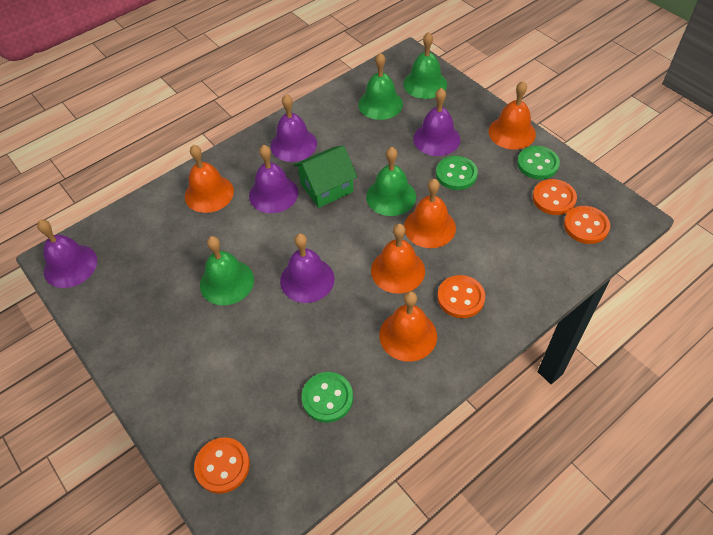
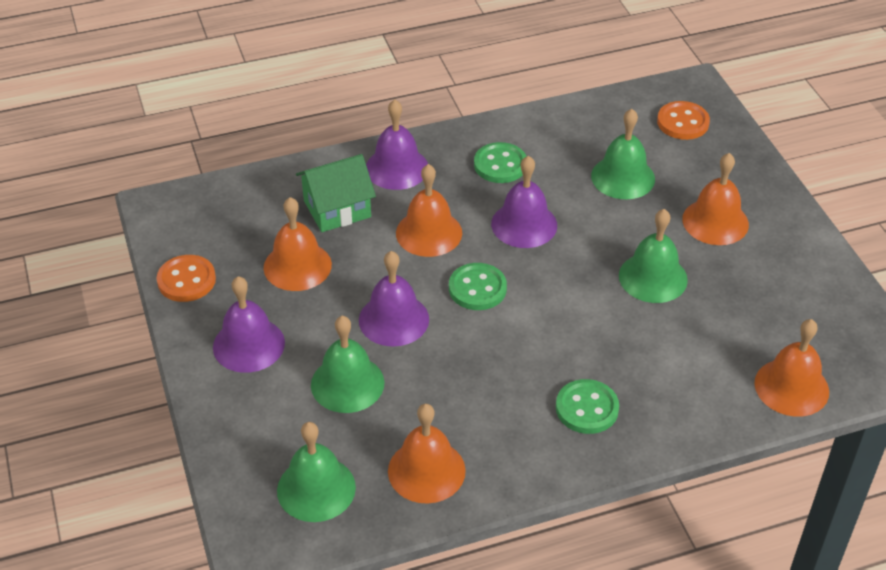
orange button: [194,437,250,494] [437,275,485,318] [532,179,577,215] [564,206,610,244] = 4 -> [157,255,216,302] [657,101,710,140] = 2
purple bell: [37,220,97,288] [249,145,298,213] [271,94,317,162] [280,233,334,303] [413,88,460,156] = 5 -> [213,276,285,373] [359,251,429,347] [366,100,428,190] [491,156,557,248] = 4

